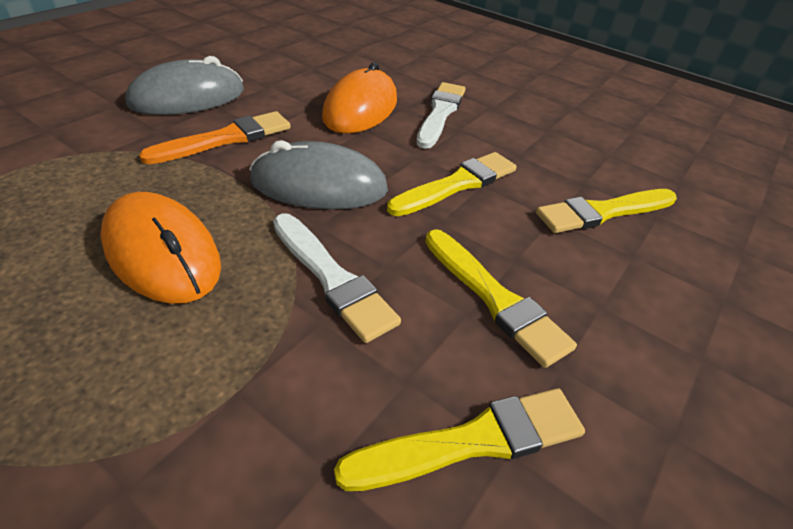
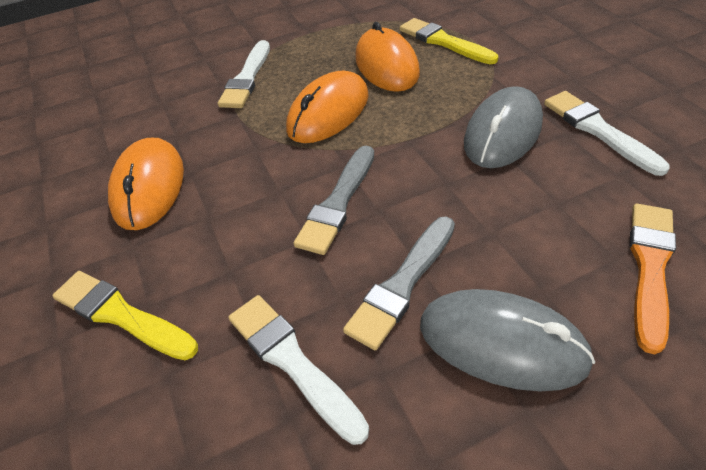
grey brush: none = 0 -> [294,146,374,255] [343,217,455,350] = 2
orange mouse: [100,192,221,304] [322,62,397,134] = 2 -> [108,138,184,230] [286,70,369,143] [355,22,420,92] = 3
white brush: [273,213,401,343] [416,82,465,149] = 2 -> [218,40,270,108] [228,295,369,445] [544,91,670,176] = 3
yellow brush: [334,388,585,491] [387,152,517,216] [425,229,577,368] [536,189,677,233] = 4 -> [52,271,198,360] [400,18,498,64] = 2

